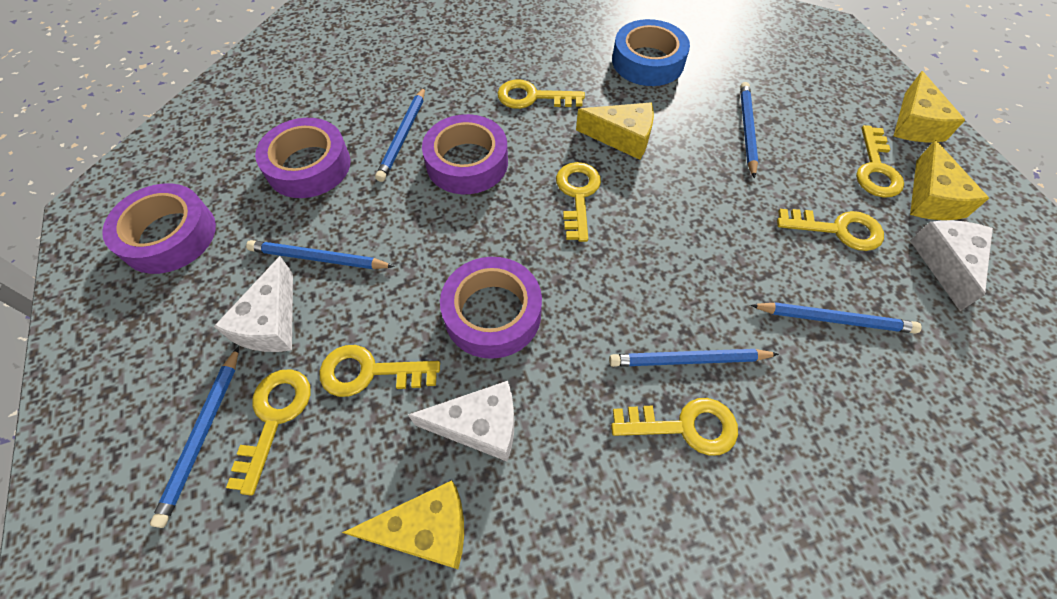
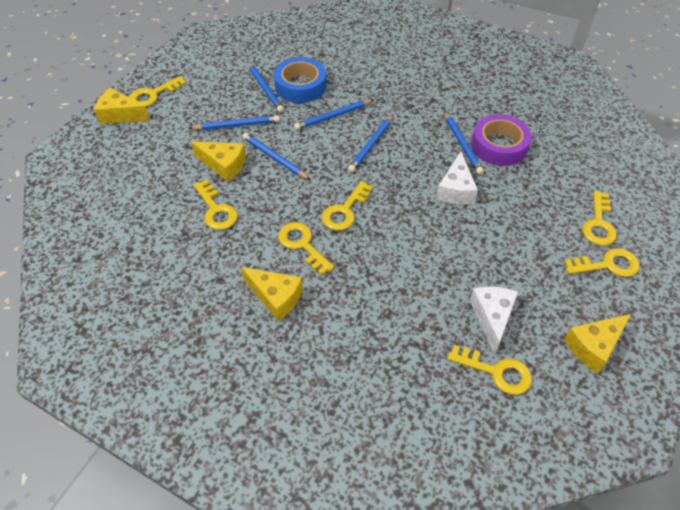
purple tape: [102,183,216,274] [255,118,350,198] [422,114,508,194] [440,257,542,359] = 4 -> [471,114,532,166] = 1
white cheese: [213,256,293,352] [408,381,514,461] [910,220,993,311] = 3 -> [436,152,478,205] [470,287,518,354] = 2

